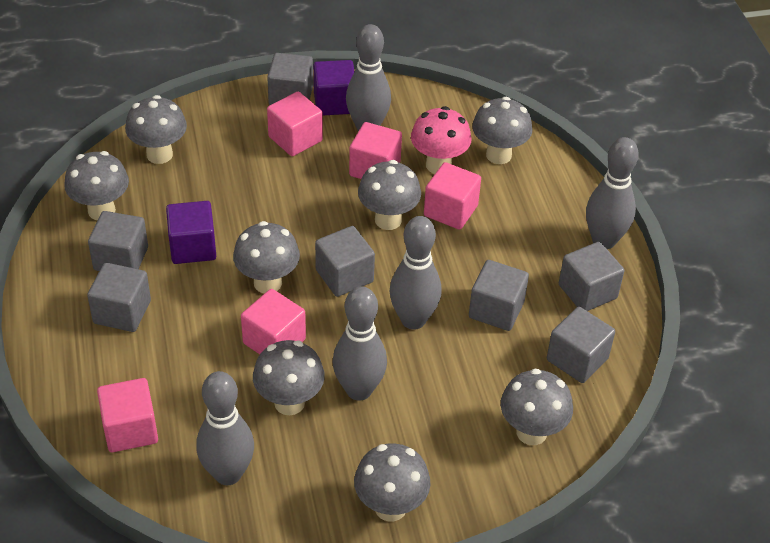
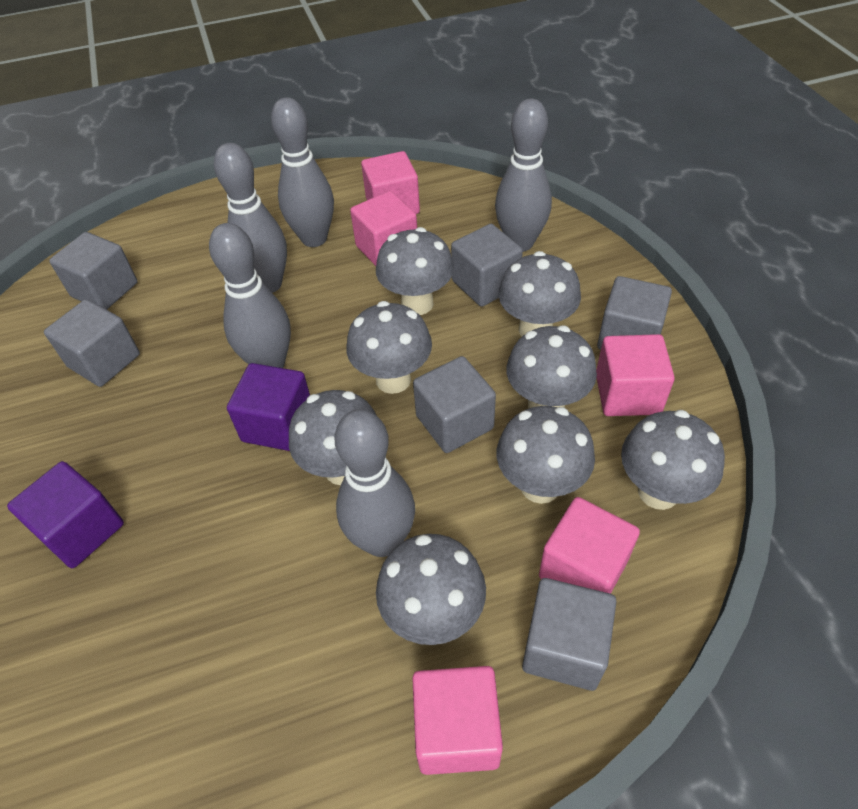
grey cube: [87,263,151,332] [88,211,148,271] [267,53,313,105] [315,226,375,297] [469,260,529,331] [547,307,615,383] [559,242,624,311] = 7 -> [44,299,140,387] [49,232,138,310] [413,356,496,453] [451,224,523,307] [522,578,616,691] [597,276,672,350] = 6
pink mushroom: [411,106,471,174] = 1 -> none = 0

